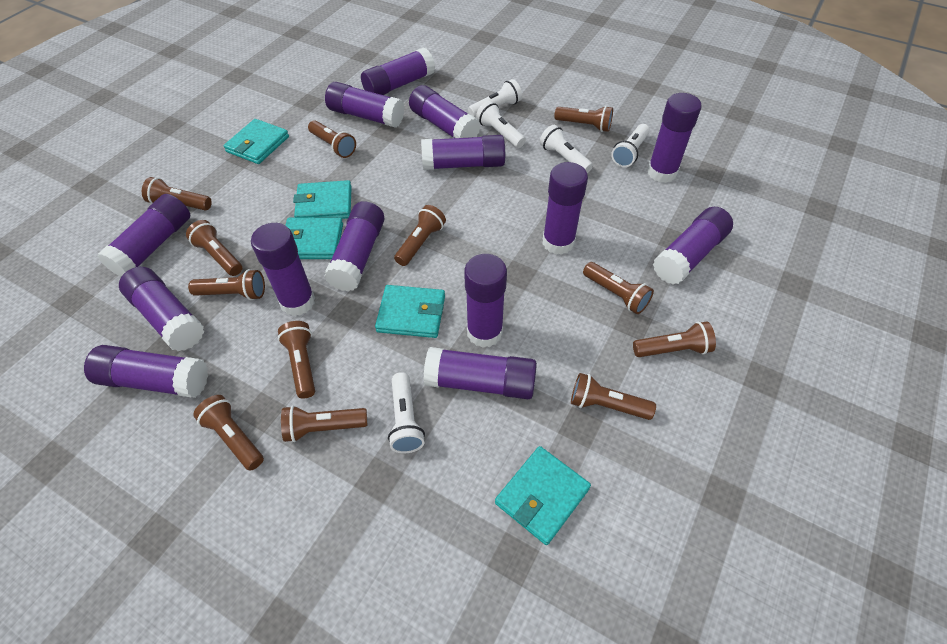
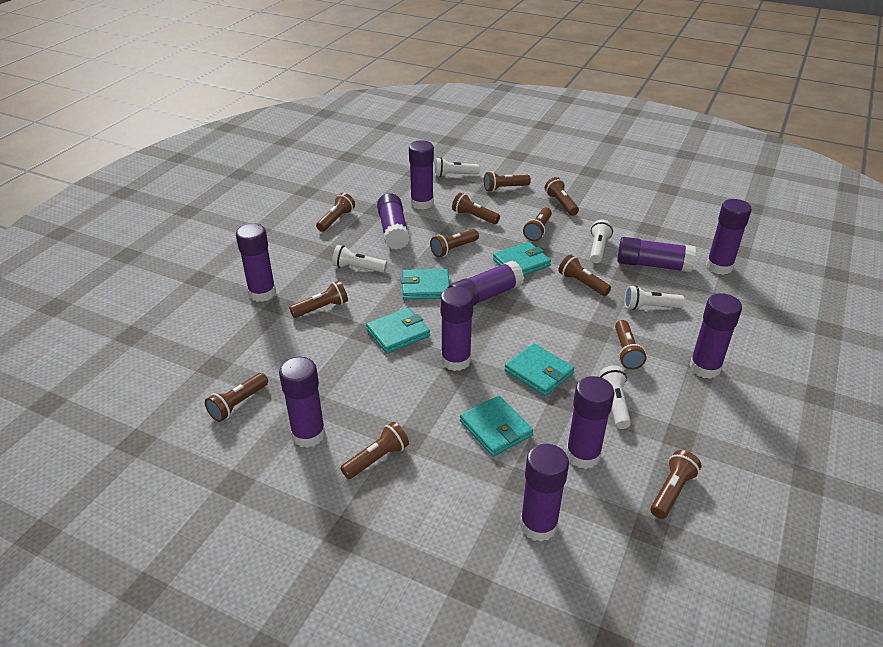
purple glue stick: [84,345,208,398] [98,194,190,277] [119,267,204,351] [251,223,315,316] [324,201,385,292] [325,82,405,128] [361,47,435,95] [409,85,481,138] [421,135,505,170] [423,347,537,399] [464,254,507,348] [543,162,588,255] [647,93,702,183] [653,207,733,285] = 14 -> [236,223,276,302] [279,357,326,448] [377,193,410,250] [409,140,434,210] [440,286,474,371] [448,260,524,306] [520,444,569,542] [566,376,615,469] [617,237,696,272] [689,293,742,379] [706,199,752,275] = 11

